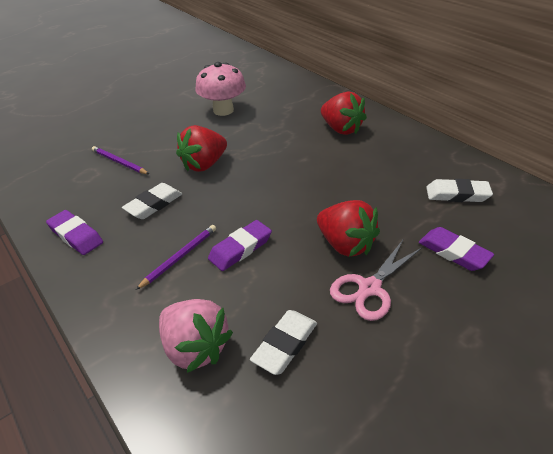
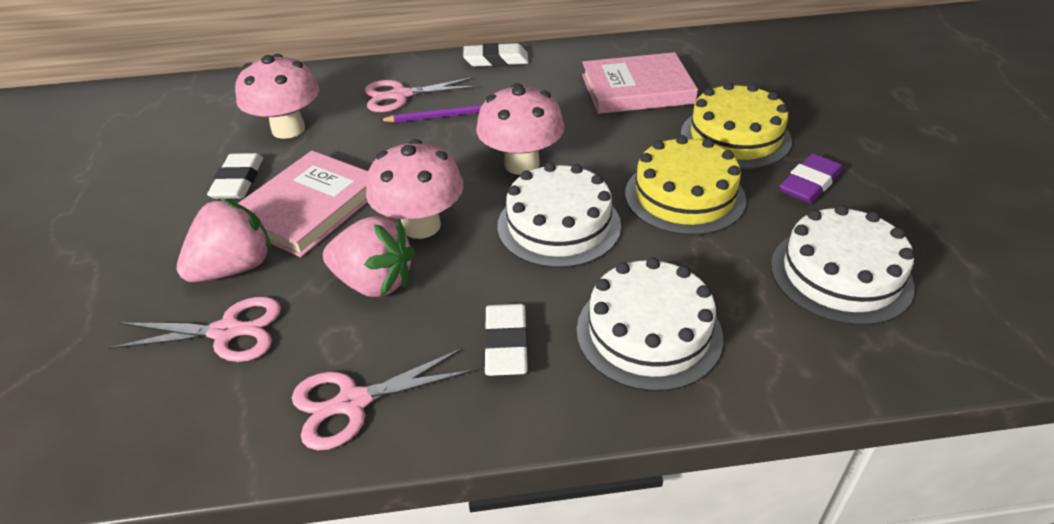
pink book: none = 0 -> [238,151,368,257] [582,52,698,114] = 2
pink mushroom: [195,62,246,116] = 1 -> [235,54,319,139] [366,139,464,239] [476,83,565,175] = 3
pink scissors: [330,240,422,321] = 1 -> [109,297,281,362] [292,348,474,450] [365,77,478,112] = 3
pink strawberry: [159,299,233,373] = 1 -> [177,198,272,282] [323,216,415,297] = 2
purple eraser: [46,210,103,255] [208,220,272,271] [419,227,494,271] = 3 -> [779,154,843,203] = 1
purple pencil: [92,146,149,174] [136,225,216,290] = 2 -> [379,105,482,123] = 1
red strawberry: [176,125,227,172] [317,200,380,257] [321,91,367,135] = 3 -> none = 0
white cake: none = 0 -> [497,162,621,268] [577,257,723,392] [771,205,915,326] = 3
yellow cake: none = 0 -> [625,135,746,235] [681,82,792,169] = 2

